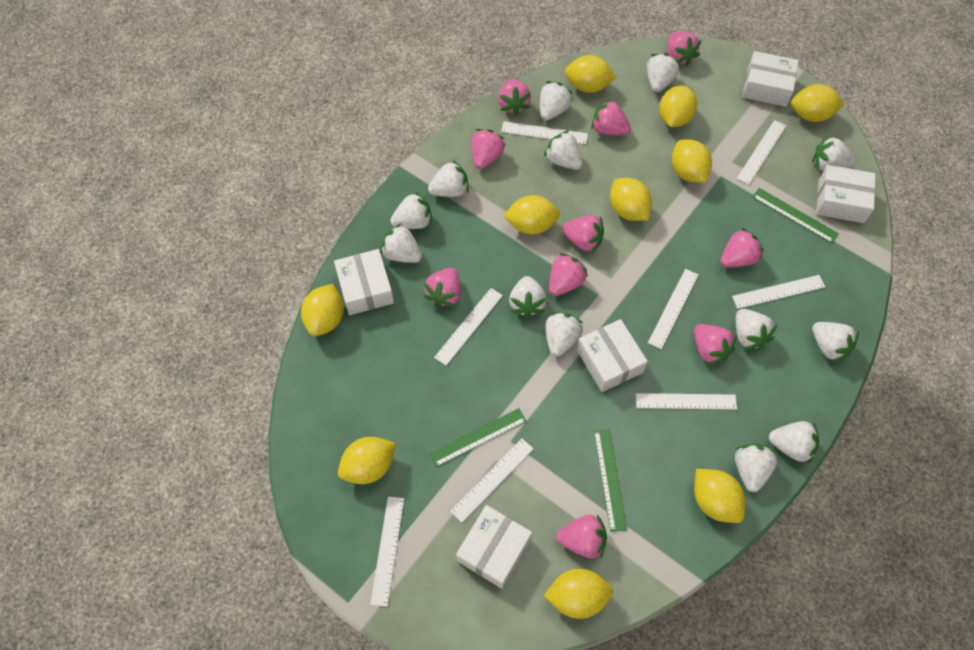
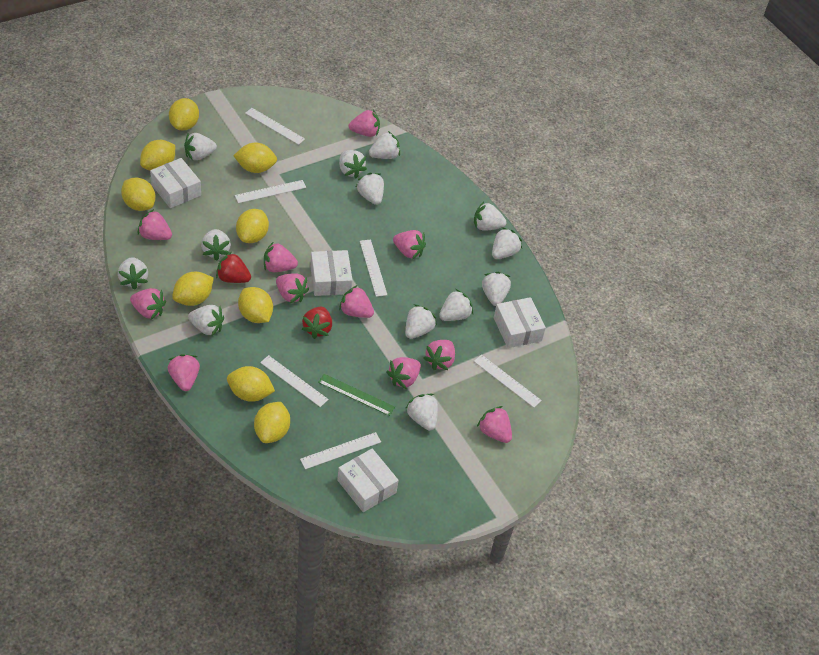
green ruler: [429,408,527,467] [594,429,627,532] [752,188,839,243] = 3 -> [318,374,395,416] = 1
pink strawberry: [424,268,461,308] [472,129,506,169] [498,80,531,116] [549,253,588,296] [557,515,607,558] [562,215,604,253] [591,99,631,135] [668,32,701,66] [694,324,737,365] [721,228,764,267] = 10 -> [130,288,166,320] [138,209,172,240] [168,354,200,391] [264,242,298,272] [276,273,309,303] [339,285,374,318] [349,110,380,137] [386,357,421,389] [393,230,426,259] [424,340,455,370] [477,406,512,443] = 11
red strawberry: none = 0 -> [216,252,251,283] [302,307,332,339] = 2
white box: [334,249,394,315] [456,505,532,589] [577,319,648,392] [742,51,799,107] [816,165,876,223] = 5 -> [150,158,201,208] [310,250,352,296] [337,449,399,512] [494,297,546,348] = 4
white ruler: [370,496,404,607] [434,288,503,366] [450,439,534,522] [501,121,588,144] [636,393,737,409] [648,269,699,349] [732,275,825,309] [737,120,786,185] = 8 -> [235,180,306,203] [245,108,305,145] [260,355,329,407] [300,432,381,469] [360,239,387,297] [474,355,542,408] = 6
yellow lemon: [301,284,344,336] [338,437,396,484] [503,195,560,235] [544,568,613,619] [565,55,617,93] [610,178,652,221] [659,86,697,127] [672,139,712,183] [694,469,745,523] [791,84,844,122] = 10 -> [121,177,156,211] [140,140,175,171] [169,98,199,131] [172,272,214,306] [227,366,275,402] [233,143,277,173] [236,209,269,243] [238,287,273,323] [254,402,290,443] = 9

